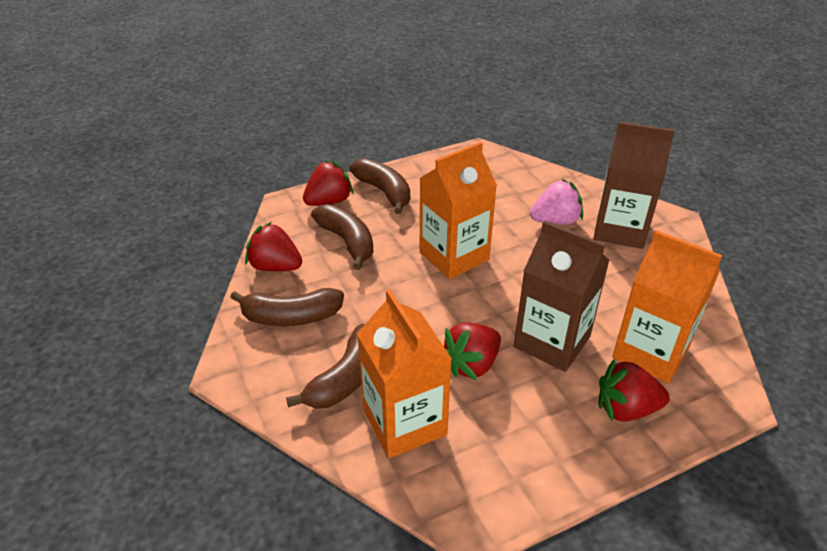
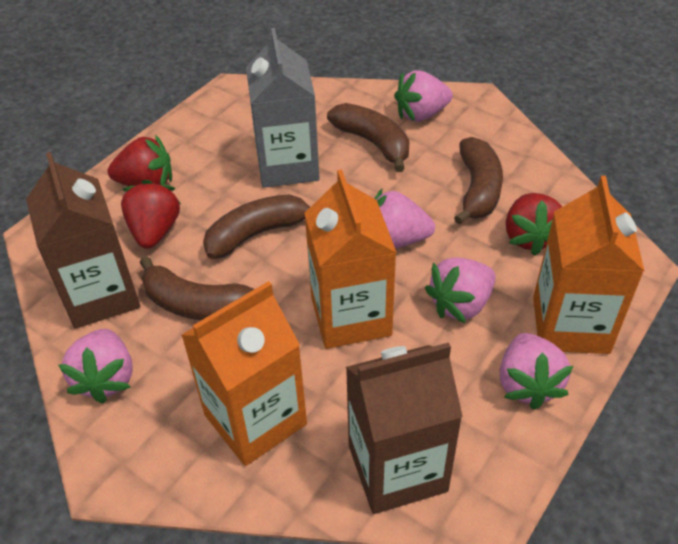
grey carton: none = 0 -> [246,28,320,188] = 1
pink strawberry: [530,179,583,225] = 1 -> [58,329,133,404] [374,188,435,248] [394,70,453,122] [425,257,496,323] [499,333,573,410] = 5
red strawberry: [245,222,302,271] [303,161,354,206] [444,322,501,380] [598,358,670,422] = 4 -> [108,134,172,186] [121,180,181,249] [506,193,562,256] = 3

